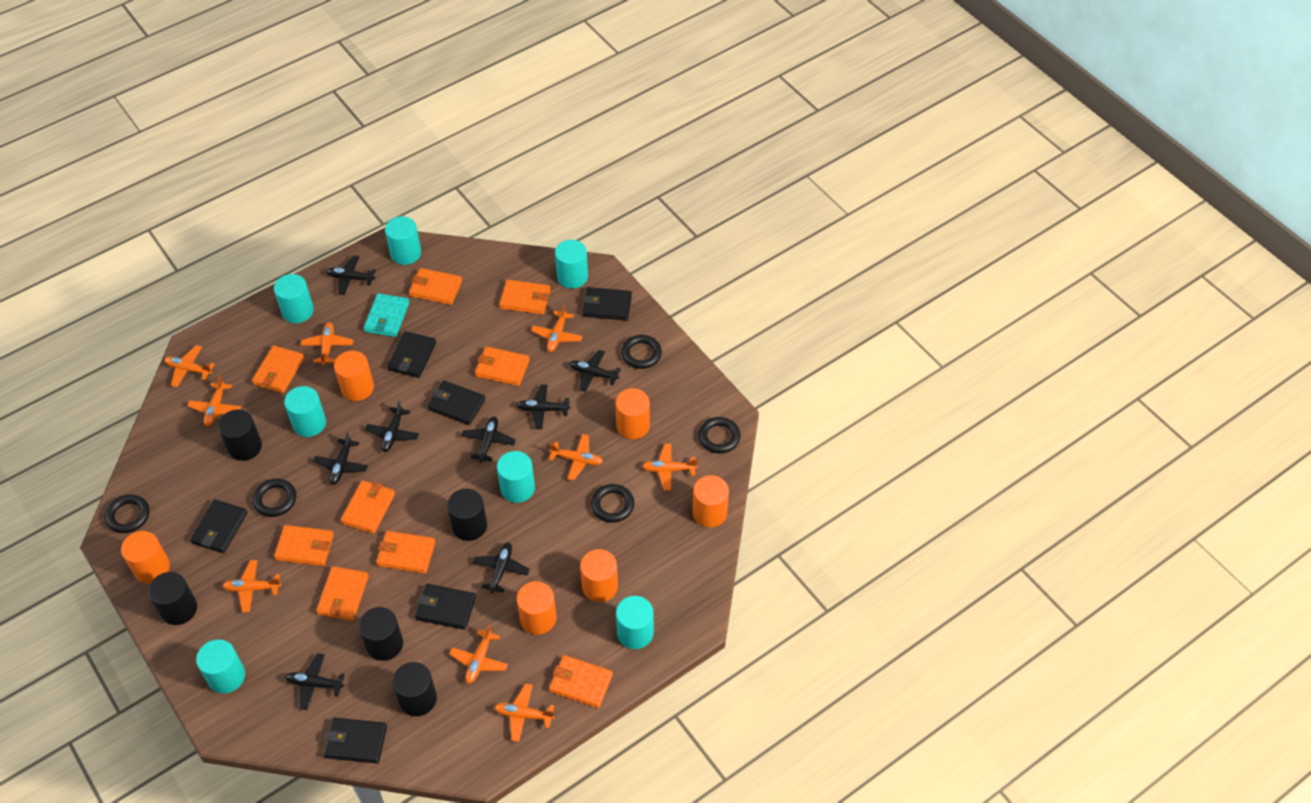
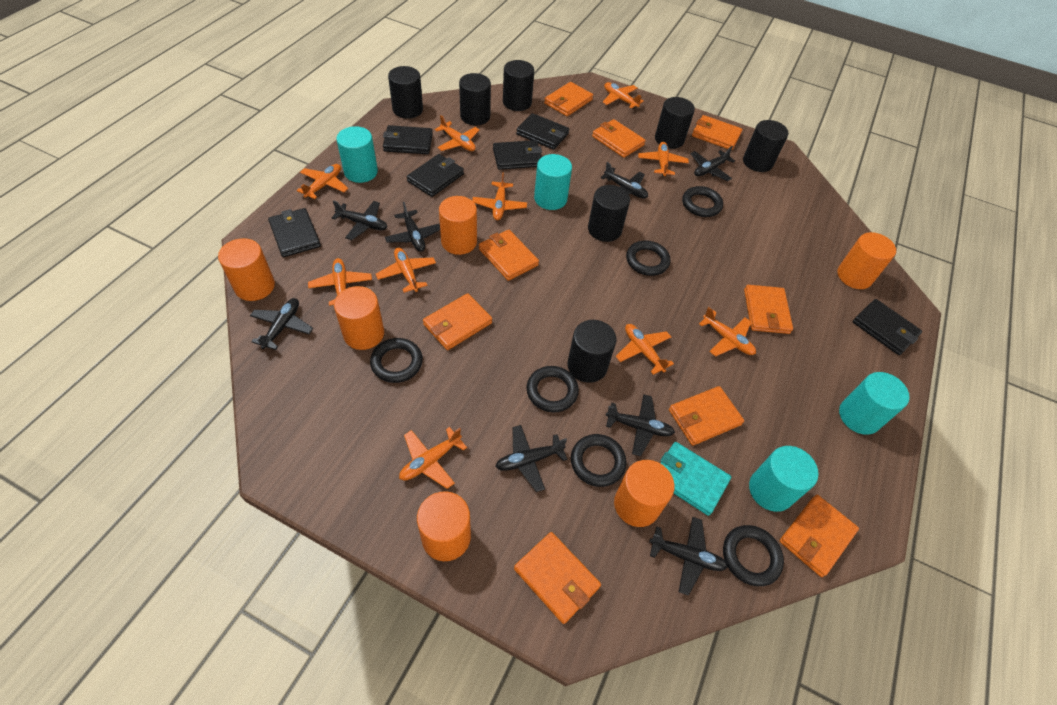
black cylinder: [148,572,197,625] [218,410,262,461] [359,607,403,661] [392,662,437,716] [447,489,487,541] = 5 -> [388,66,423,119] [459,73,491,125] [503,60,534,111] [567,320,616,383] [588,185,630,242] [655,97,695,149] [743,120,788,172] = 7
black ring: [105,495,149,533] [253,479,296,517] [591,484,634,523] [621,335,662,369] [699,417,740,453] = 5 -> [370,338,423,383] [527,366,579,412] [571,434,626,487] [626,241,670,276] [682,186,723,217] [723,525,784,586] = 6
orange plane: [164,345,215,387] [187,375,241,427] [222,560,281,612] [301,322,353,365] [449,625,508,684] [494,684,555,742] [531,304,583,352] [549,434,603,481] [642,443,698,491] = 9 -> [297,164,348,199] [308,258,372,306] [376,247,436,293] [399,427,467,489] [435,115,480,151] [472,172,527,220] [603,82,644,109] [616,324,674,375] [638,142,689,177] [699,307,756,356] = 10
turquoise cylinder: [196,639,245,693] [274,274,314,323] [284,386,326,437] [385,216,421,265] [497,451,535,503] [555,240,588,289] [616,596,654,649] = 7 -> [336,126,378,183] [534,154,572,210] [749,446,818,512] [839,372,910,435] = 4

